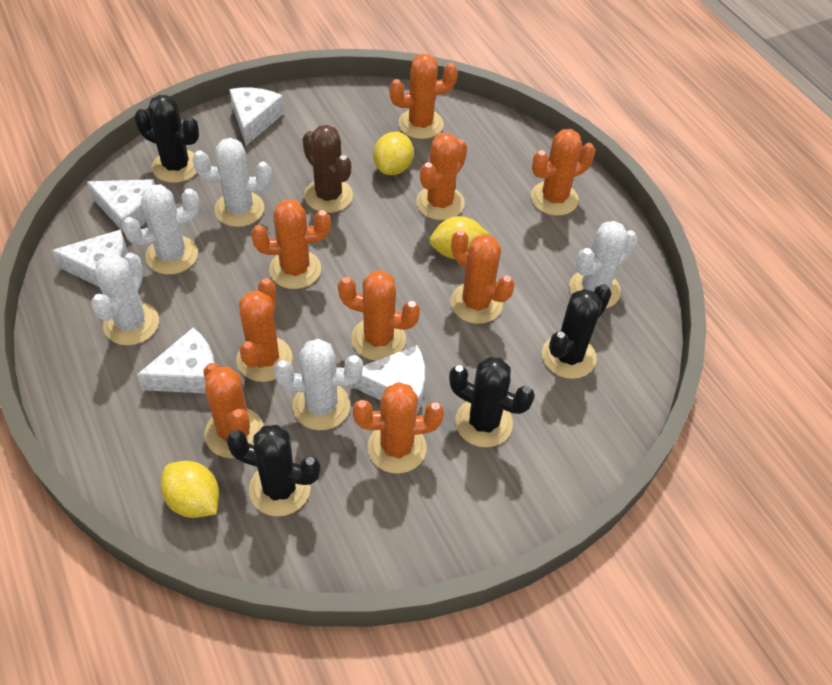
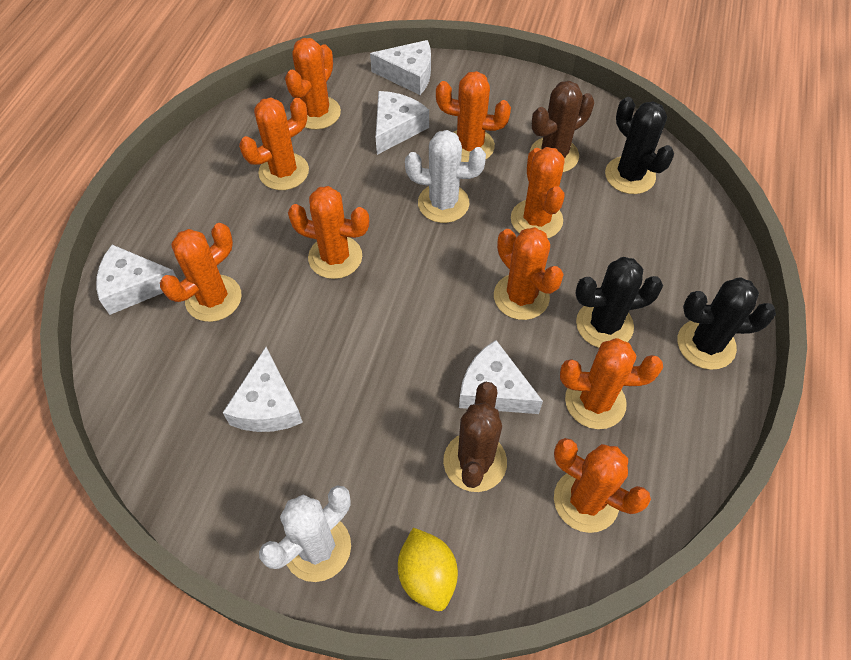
black cactus: [135,95,199,183] [226,425,321,517] [449,357,535,447] [542,284,612,379] = 4 -> [575,257,663,348] [605,97,674,194] [677,277,776,370] = 3
brown cactus: [302,125,353,213] = 1 -> [443,382,507,492] [530,81,594,172] = 2
white cactus: [91,253,159,346] [122,185,200,275] [193,138,272,227] [274,339,363,430] [569,221,637,308] = 5 -> [259,485,351,582] [405,130,486,223] = 2
yellow lemon: [161,461,219,518] [373,132,414,175] [429,216,490,259] = 3 -> [398,528,458,611] = 1

